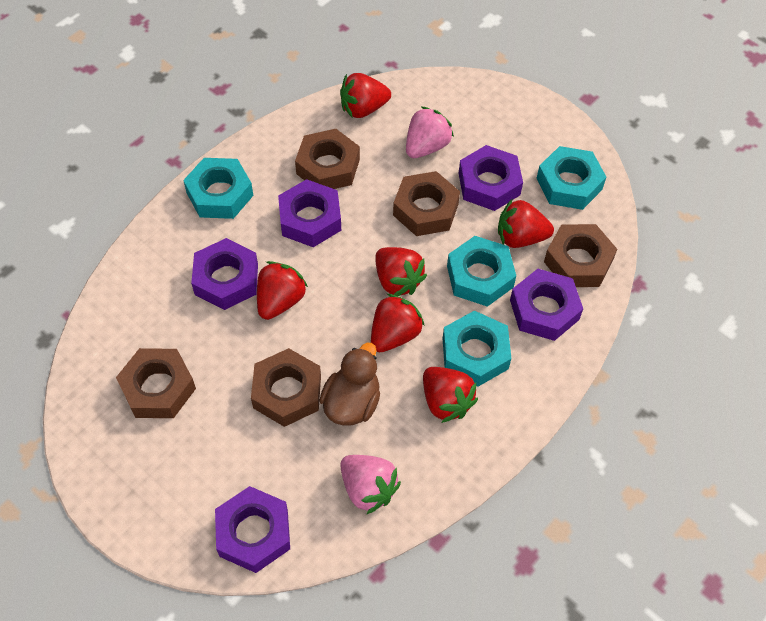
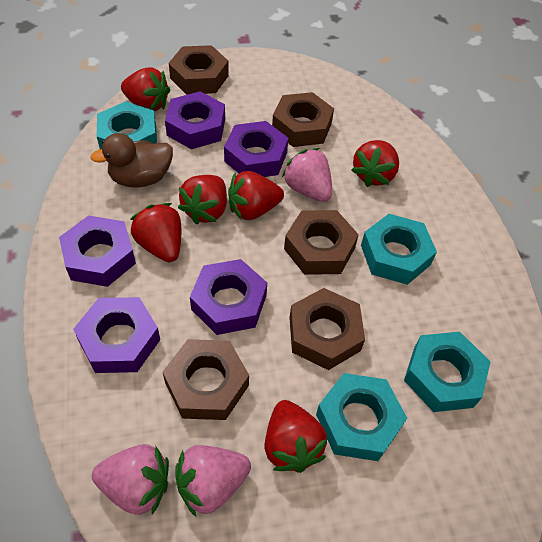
pink strawberry: [340,455,401,515] [406,106,454,158] = 2 -> [92,444,169,515] [175,445,251,517] [282,148,332,202] = 3

